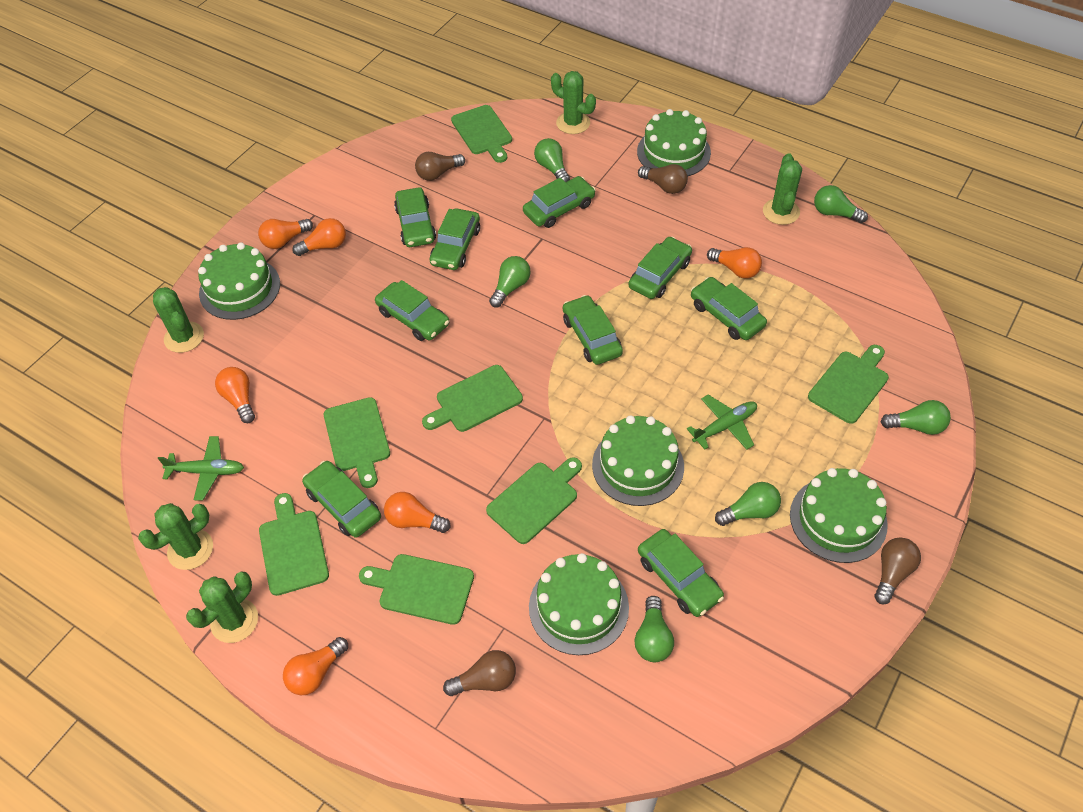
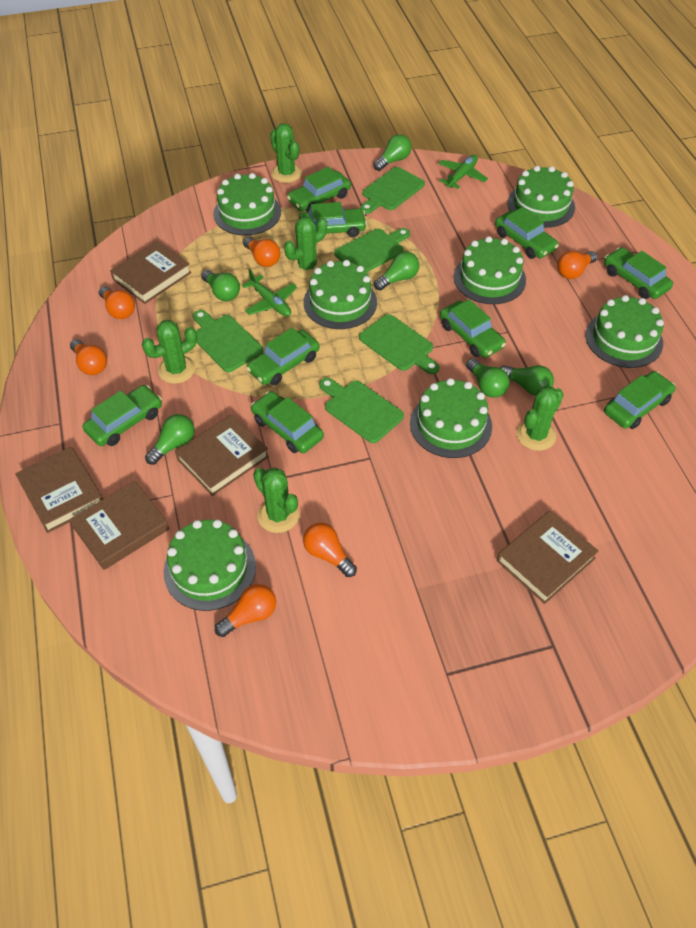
brown book: none = 0 -> [15,447,103,533] [69,481,169,570] [110,241,191,304] [175,414,269,496] [497,510,599,604] = 5
brown light bulb: [415,152,465,181] [443,650,516,696] [638,164,688,194] [874,537,921,604] = 4 -> none = 0
green cake: [198,242,280,320] [529,553,629,655] [592,415,684,506] [637,109,711,176] [790,468,888,563] = 5 -> [164,519,256,611] [213,173,281,235] [304,260,377,329] [410,378,492,458] [454,236,526,304] [507,166,575,228] [586,295,664,368] = 7
green cutting board: [259,493,329,596] [324,397,390,488] [359,554,474,625] [422,365,523,432] [451,105,512,163] [486,457,582,544] [808,345,889,424] = 7 -> [193,310,263,372] [319,378,404,443] [334,228,410,272] [359,314,440,374] [360,167,425,214] = 5

